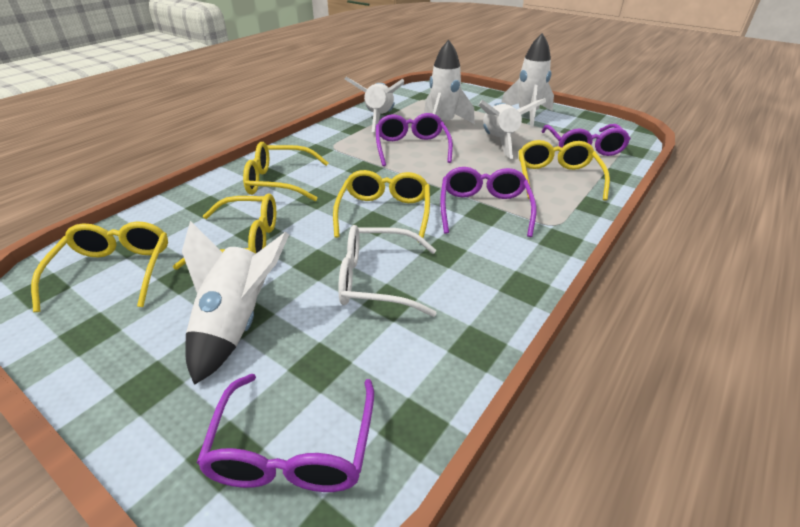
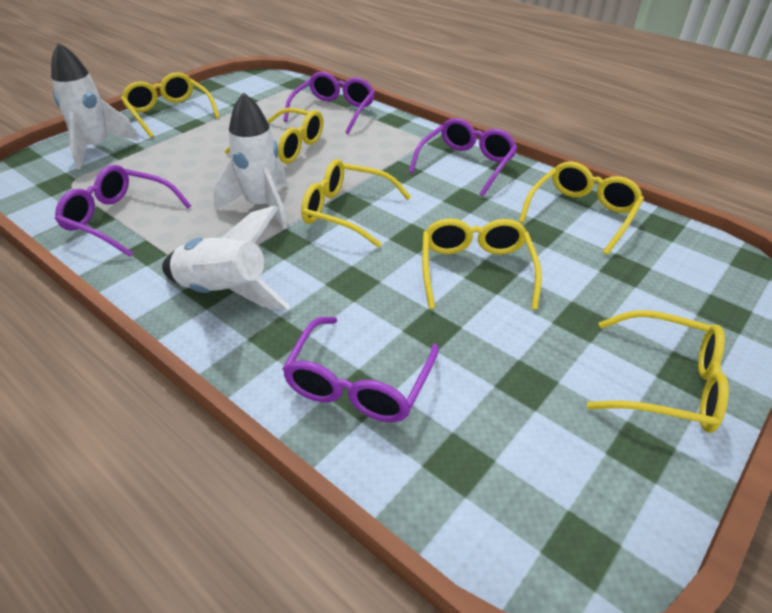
white glasses: [338,225,437,317] = 1 -> none = 0
white rocket: [182,221,289,385] [345,77,404,132] [424,40,475,124] [479,98,547,159] [501,33,554,128] = 5 -> [51,43,139,169] [162,205,290,310] [213,92,287,229] = 3
yellow glasses: [31,221,168,312] [173,193,276,270] [243,142,328,201] [333,170,430,242] [518,140,610,201] = 5 -> [121,72,220,138] [225,108,323,164] [301,159,411,248] [422,218,542,310] [519,161,644,255] [587,310,729,433] = 6

